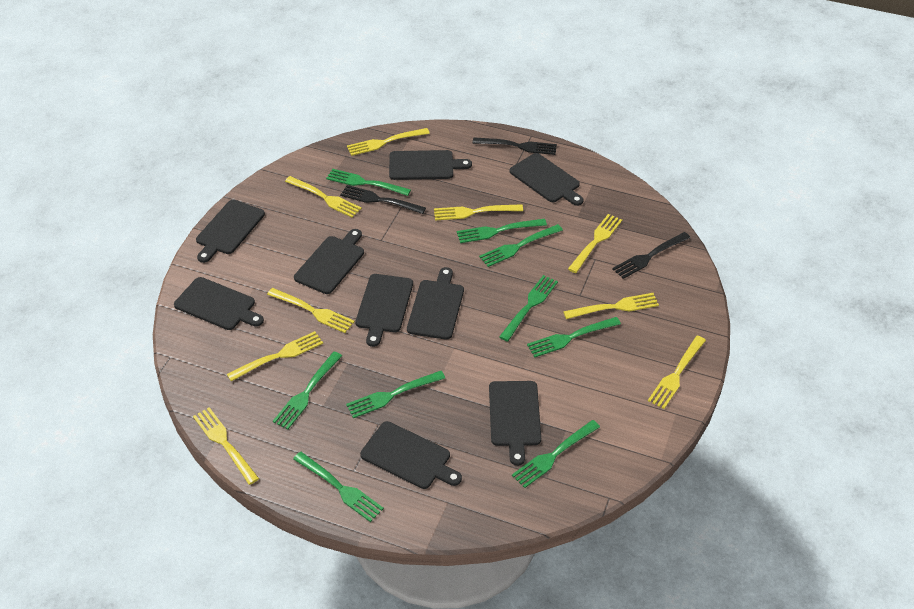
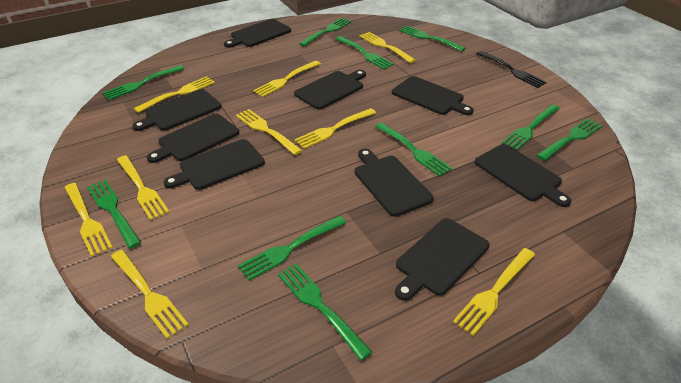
black fork: [340,185,426,214] [472,137,557,155] [612,232,690,279] = 3 -> [476,51,547,88] = 1
green fork: [273,352,342,429] [293,452,384,522] [326,169,411,196] [346,371,445,418] [457,219,547,243] [479,224,563,267] [499,275,558,342] [512,420,600,488] [527,317,621,357] = 9 -> [87,179,141,248] [103,65,184,100] [238,216,346,280] [278,264,372,361] [299,18,351,46] [336,36,394,69] [375,123,452,177] [399,26,465,51] [502,104,560,150] [536,119,603,161] = 10

